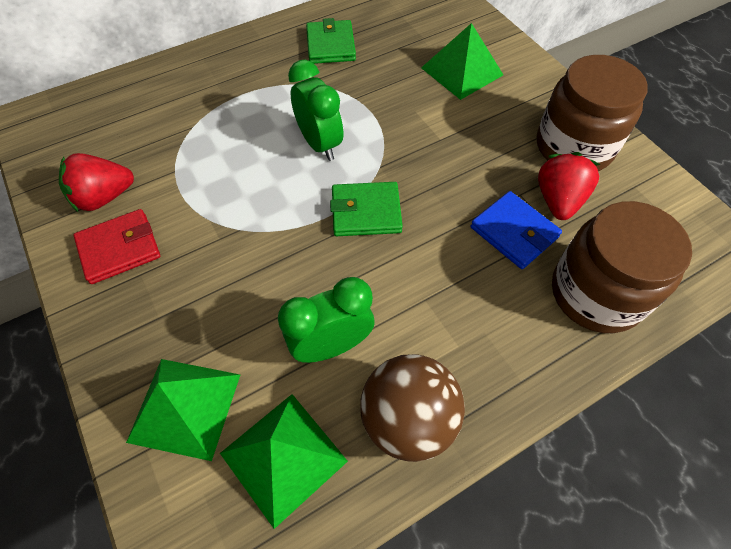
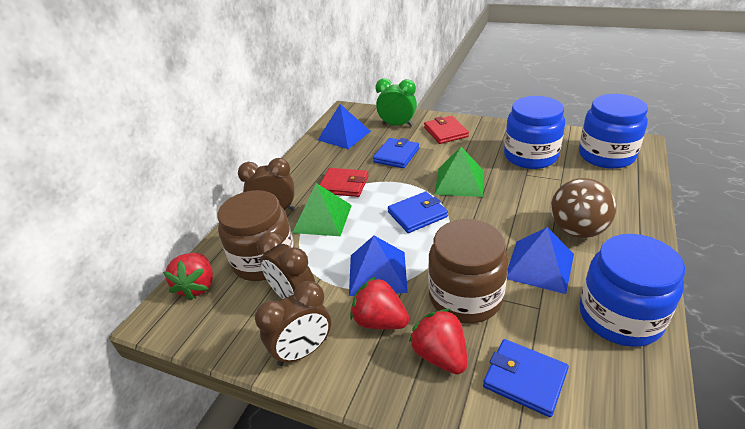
blue jar: none = 0 -> [504,96,565,169] [579,94,648,169] [579,234,685,347] = 3
blue pyramid: none = 0 -> [318,104,371,149] [349,236,408,296] [507,227,574,294] = 3
blue wallet: [471,191,562,269] = 1 -> [373,138,419,168] [388,192,448,233] [483,339,569,417] = 3
brown clock: none = 0 -> [238,158,295,211] [255,281,331,366] [257,232,315,299] = 3
green clock: [278,277,374,363] [288,60,343,161] = 2 -> [376,78,417,127] = 1
green pyramid: [126,359,240,461] [220,394,348,529] [421,23,503,100] = 3 -> [292,183,352,236] [434,147,484,197] = 2
green wallet: [306,18,356,64] [330,182,403,236] = 2 -> none = 0
red strawberry: [59,153,134,213] [538,152,600,220] = 2 -> [163,253,213,300] [350,276,409,330] [409,309,468,374] = 3
red wallet: [73,209,160,284] = 1 -> [320,168,369,197] [424,116,469,144] = 2

